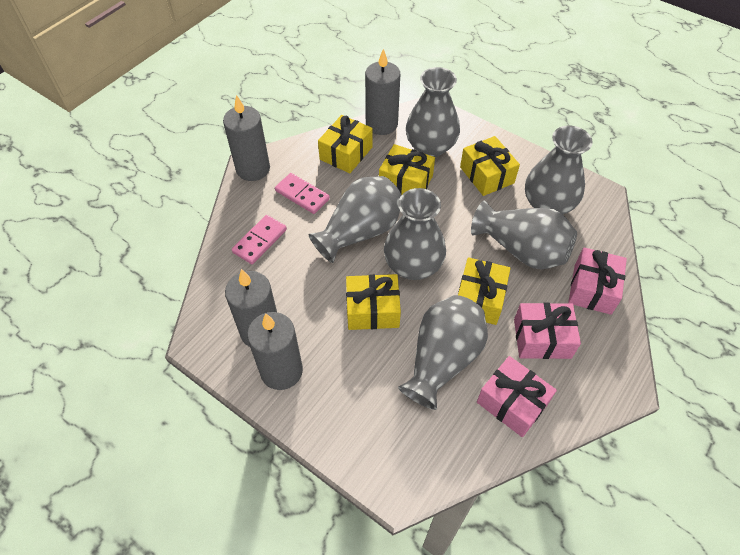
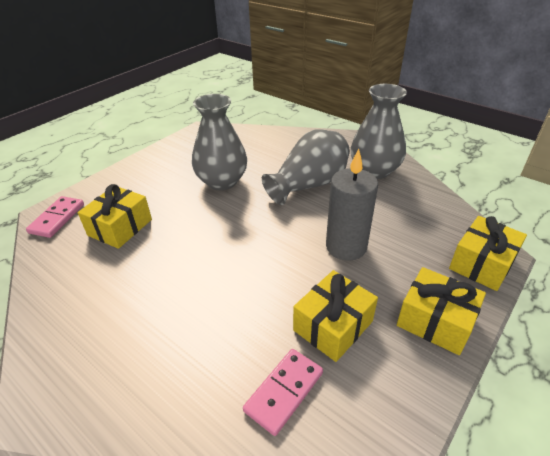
grey candle: [223,95,270,181] [225,269,277,347] [247,312,303,390] [365,49,400,135] = 4 -> [326,149,378,261] = 1
grey vase: [309,176,401,263] [384,188,446,280] [398,295,488,410] [406,67,460,157] [471,200,577,270] [525,126,593,214] = 6 -> [192,94,247,190] [262,129,350,205] [351,84,407,179] = 3
pink gift: [477,356,557,437] [514,303,581,359] [568,247,627,315] = 3 -> none = 0
yellow gift: [318,115,373,173] [346,274,401,330] [379,144,435,195] [458,257,511,325] [460,136,520,196] = 5 -> [78,184,152,249] [293,270,378,362] [397,267,486,355] [449,216,527,291] = 4

